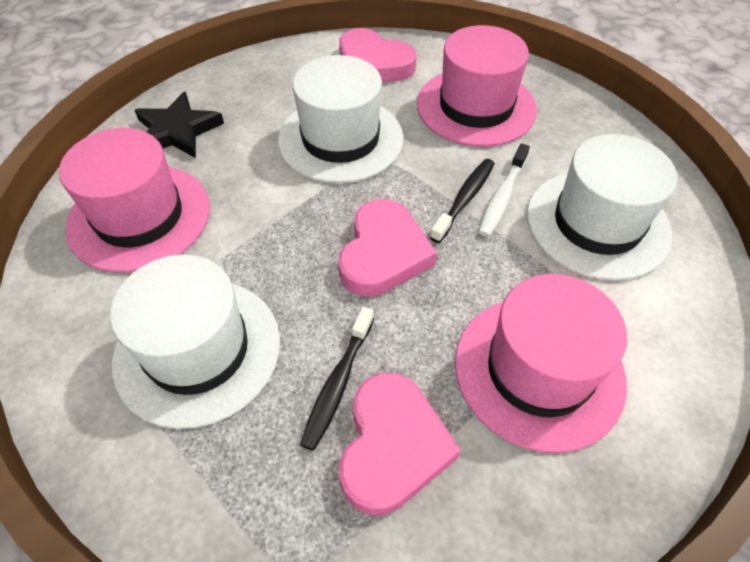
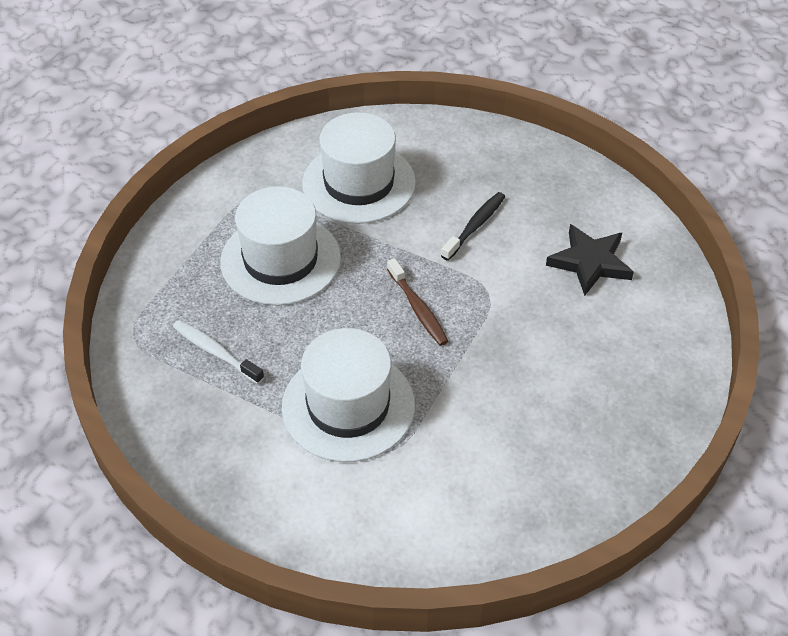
black toothbrush: [300,307,374,451] [430,159,495,243] = 2 -> [441,192,505,261] = 1
brown toothbrush: none = 0 -> [387,258,448,346] = 1
pink hat: [59,128,210,273] [417,25,537,147] [455,274,627,453] = 3 -> none = 0
pink heart: [338,199,436,297] [339,28,416,82] [339,373,461,515] = 3 -> none = 0

